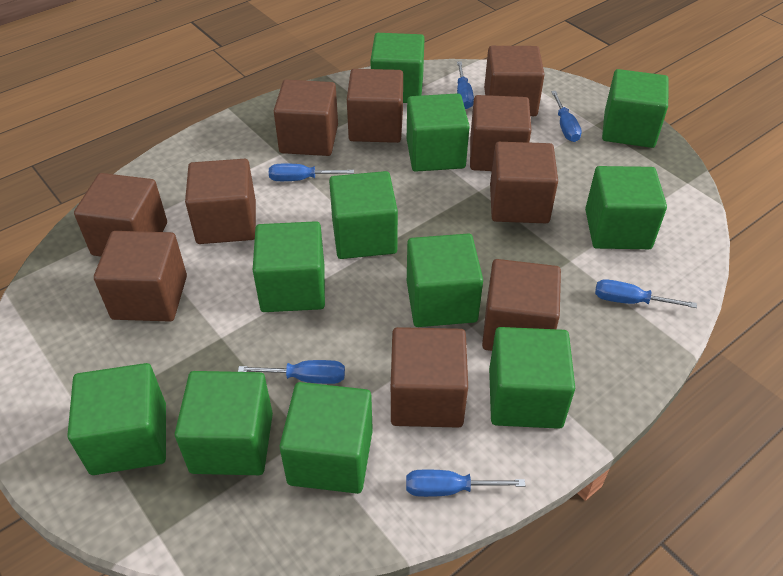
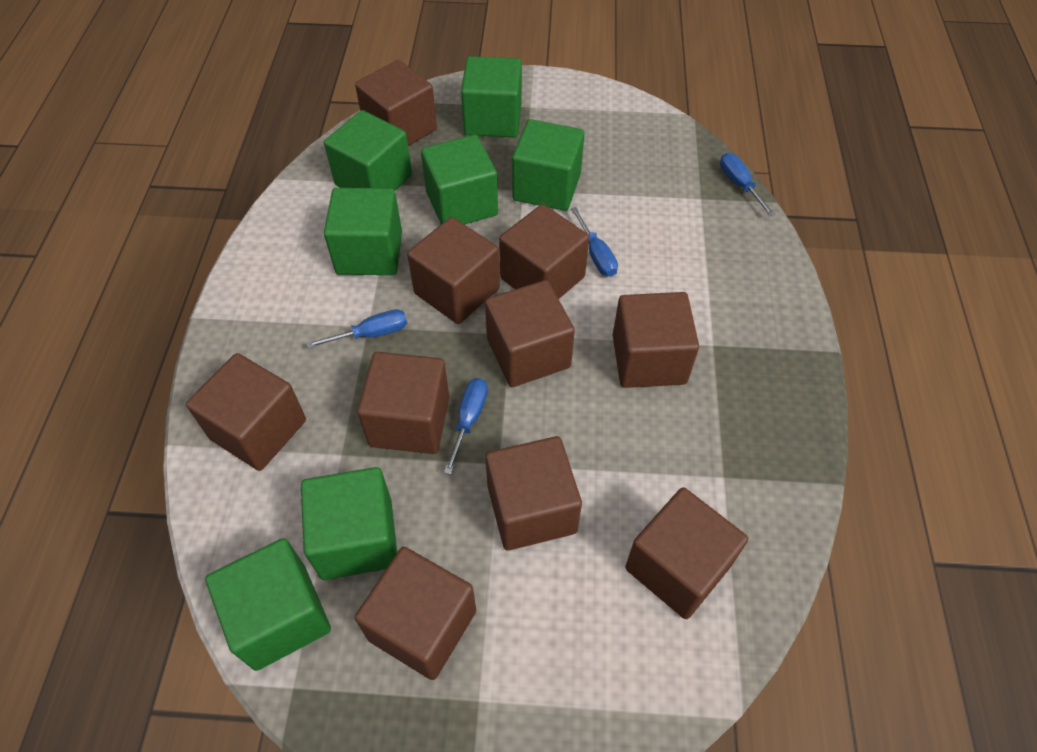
blue screwdriver: [238,360,345,384] [269,164,354,181] [406,470,525,497] [457,62,474,109] [551,91,582,142] [595,279,697,308] = 6 -> [306,309,407,348] [444,378,488,475] [571,207,618,277] [720,153,775,216] = 4
green cube: [67,363,166,475] [175,371,273,475] [253,221,325,312] [280,382,373,494] [329,171,398,259] [371,33,425,103] [407,93,470,172] [407,234,483,327] [489,327,575,429] [585,166,667,249] [602,69,668,148] = 11 -> [205,538,331,671] [301,467,397,580] [324,110,412,191] [324,188,402,275] [421,135,498,225] [461,56,522,137] [512,119,584,211] = 7

